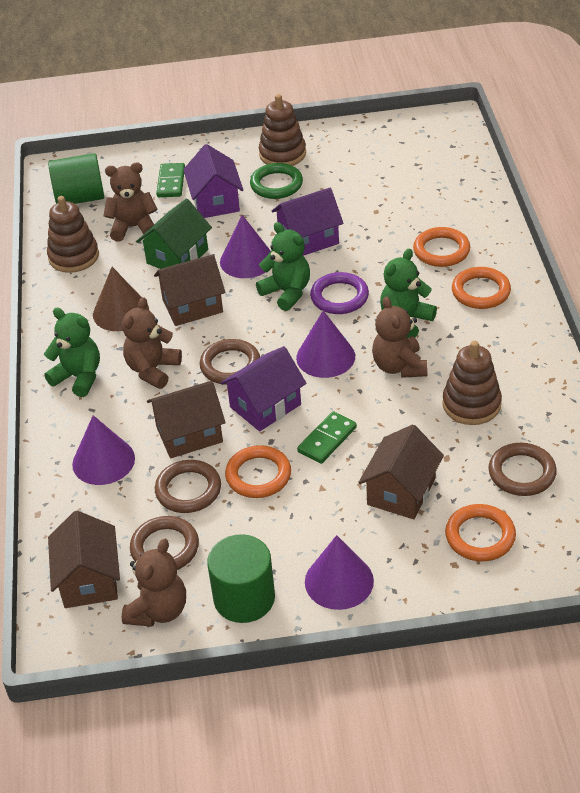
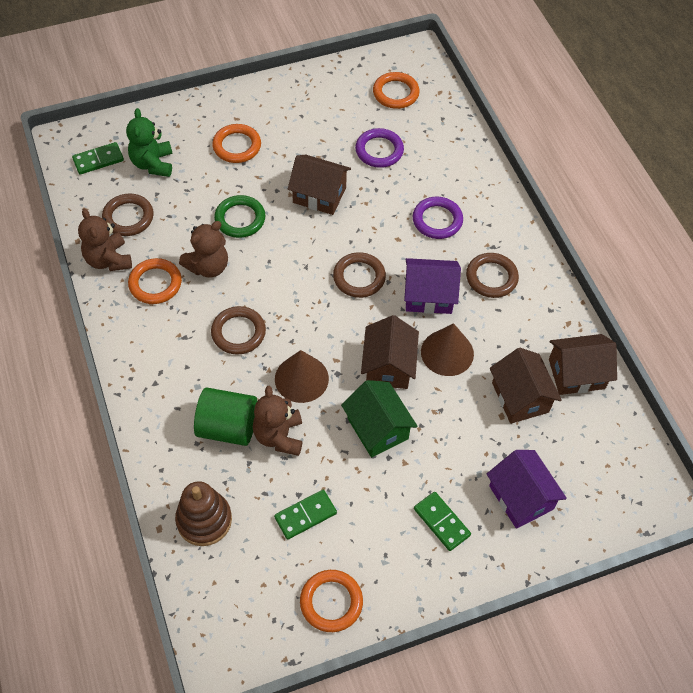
brown cone: [93,267,149,331] = 1 -> [275,350,329,403] [421,323,474,376] = 2
brown stacking toy: [47,196,99,273] [259,94,306,166] [442,341,502,425] = 3 -> [175,481,232,546] = 1
brown teddy bear: [103,163,158,242] [122,297,182,389] [122,539,186,627] [372,296,427,378] = 4 -> [78,208,132,271] [179,221,228,278] [253,386,303,456] = 3
green cylinder: [48,153,104,204] [207,534,275,623] = 2 -> [194,387,257,446] = 1
green domino: [156,163,185,197] [297,411,357,464] = 2 -> [72,142,124,175] [274,490,337,540] [414,492,471,551] = 3
green teddy bear: [44,308,100,397] [256,222,310,311] [380,248,437,338] = 3 -> [126,108,172,177] = 1
purple cone: [72,415,135,485] [220,215,271,278] [296,311,355,378] [305,535,374,610] = 4 -> none = 0
purple house: [183,144,243,218] [220,346,306,431] [272,188,344,256] = 3 -> [404,258,461,314] [487,450,567,529] = 2
purple ring: [310,272,369,314] = 1 -> [355,128,404,168] [413,197,463,239] = 2

